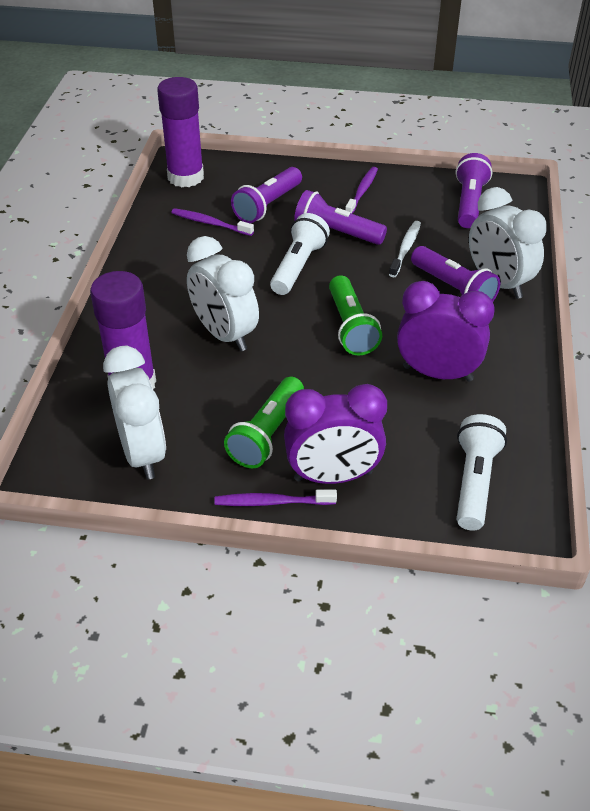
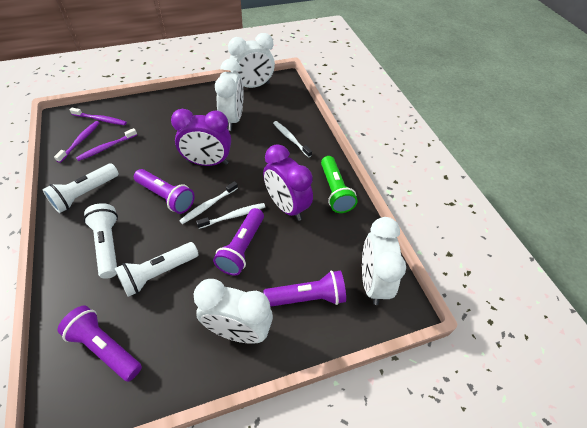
green flashlight: [224,377,304,468] [329,275,382,355] = 2 -> [321,156,357,213] = 1
purple glue stick: [90,271,156,389] [157,77,204,187] = 2 -> none = 0
white clock: [103,346,166,479] [187,236,259,351] [469,187,547,299] = 3 -> [194,279,273,343] [215,59,243,131] [228,33,275,88] [362,217,406,305] = 4
white flashlight: [270,213,330,295] [457,414,507,531] = 2 -> [43,164,119,213] [84,203,118,279] [115,242,199,297] = 3
white toothbrush: [389,221,421,277] = 1 -> [179,181,238,224] [196,203,265,229] [273,121,312,157] = 3

